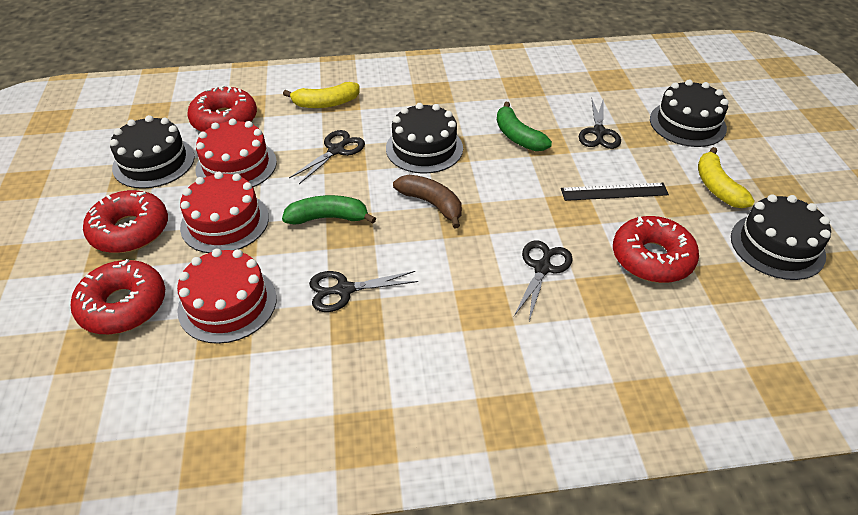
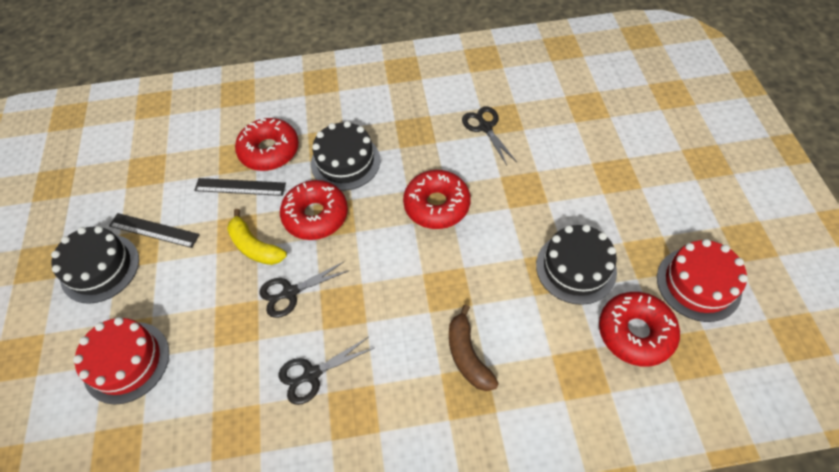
black cake: [110,115,195,189] [386,103,463,174] [650,80,729,147] [731,194,831,280] = 4 -> [51,226,139,304] [311,121,380,191] [536,224,617,305] = 3
black ruler: [561,183,669,201] = 1 -> [109,213,200,248] [194,178,286,196] = 2
black scissors: [289,130,365,184] [309,271,418,312] [514,241,573,321] [579,98,621,149] = 4 -> [259,261,348,318] [279,337,374,405] [462,106,517,165] = 3
green banana: [282,195,376,224] [497,102,552,151] = 2 -> none = 0
red cake: [177,249,277,344] [180,171,269,253] [195,119,277,187] = 3 -> [73,317,169,405] [657,239,748,322] = 2
yellow banana: [283,82,359,108] [698,147,755,208] = 2 -> [227,209,287,265] = 1

